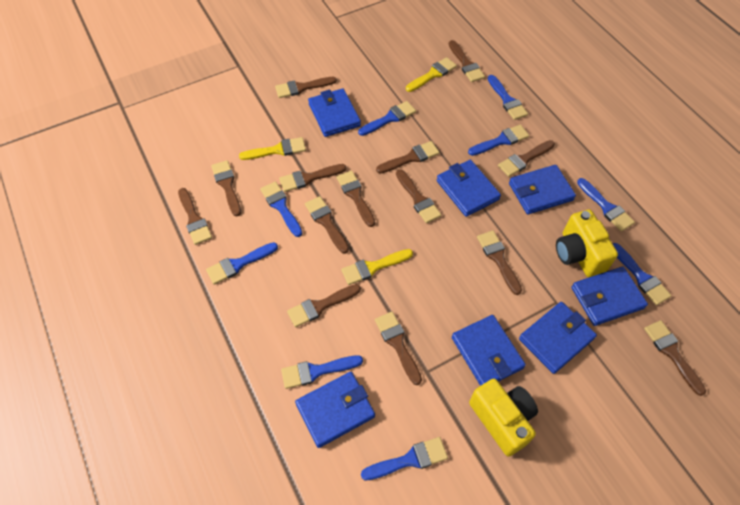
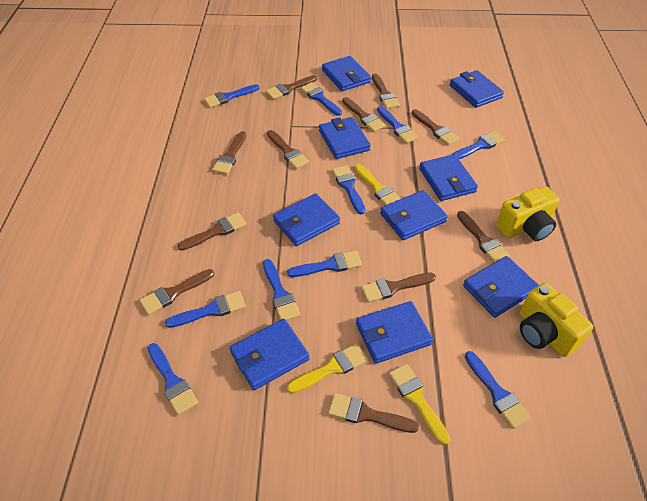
blue brush: [206,242,278,284] [260,181,303,237] [281,355,363,389] [358,101,416,136] [361,437,448,480] [468,125,529,156] [488,75,528,120] [577,178,635,231] [613,243,672,305] = 9 -> [148,343,198,415] [165,291,246,328] [204,84,259,108] [263,259,300,320] [287,251,362,277] [301,82,342,116] [332,165,365,214] [377,106,418,143] [452,131,505,159] [465,351,531,429] = 10
blue wallet: [295,372,375,448] [308,88,361,137] [437,160,501,217] [452,315,526,386] [509,165,576,214] [519,302,597,374] [571,267,648,326] = 7 -> [230,319,310,390] [273,193,340,246] [319,117,371,159] [322,56,371,91] [356,301,433,364] [380,190,448,240] [419,154,478,201] [450,70,504,108] [463,256,539,318] = 9
brown brush: [178,188,212,245] [211,160,241,216] [275,77,337,98] [279,164,347,192] [287,284,361,327] [305,196,349,254] [336,171,375,227] [375,312,422,385] [376,141,440,174] [396,169,441,223] [449,40,485,82] [477,230,522,295] [498,140,555,177] [644,320,706,396] = 14 -> [139,269,214,315] [178,212,247,251] [212,131,246,174] [266,75,318,99] [267,130,309,169] [328,393,419,433] [342,97,385,132] [361,273,436,302] [372,74,400,109] [411,109,459,145] [457,211,510,263] = 11

